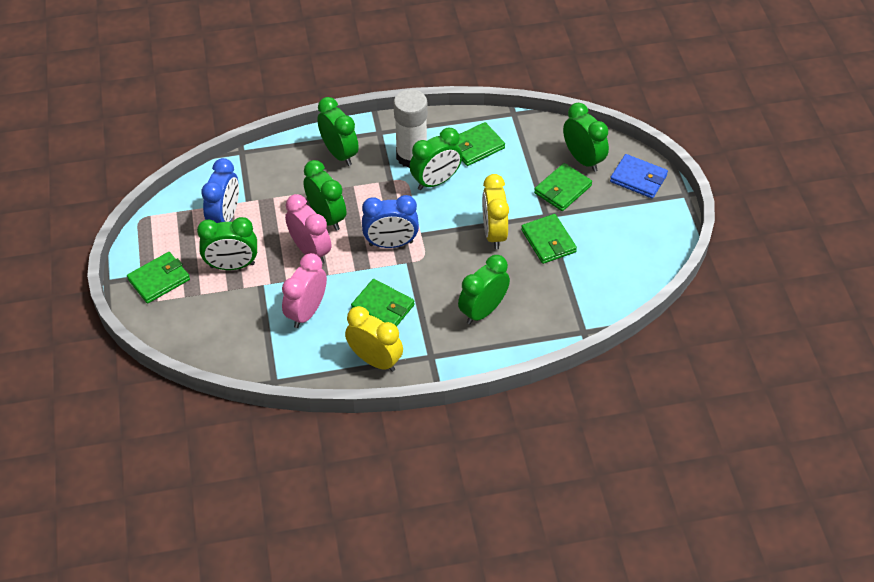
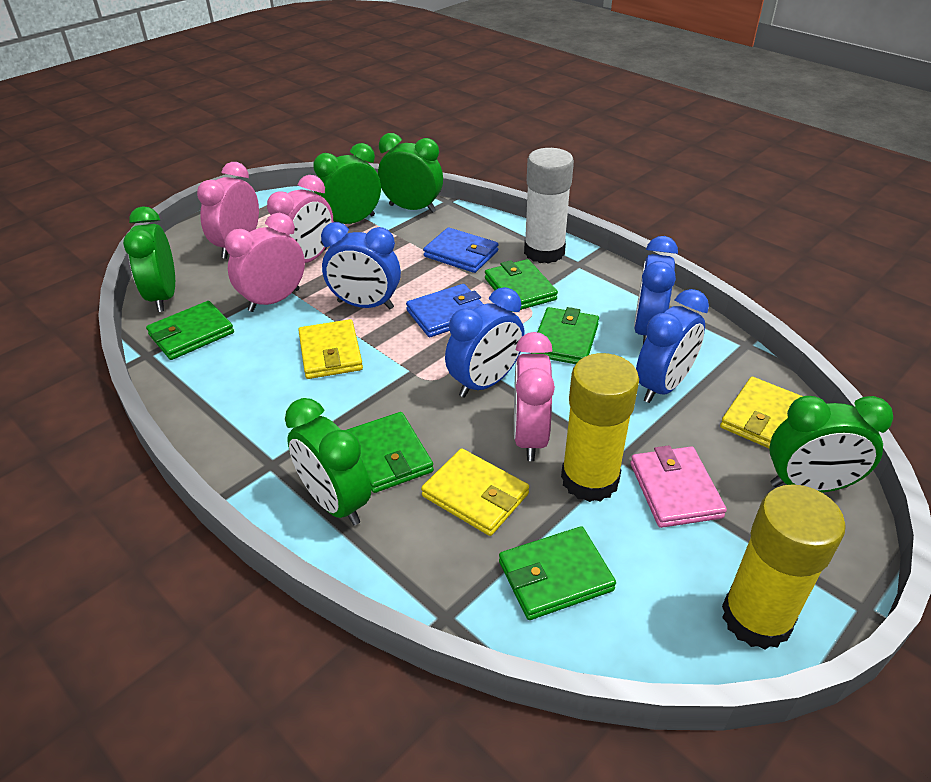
blue clock: [201,158,239,223] [362,195,419,248] = 2 -> [321,222,401,309] [445,287,525,398] [634,236,678,344] [636,289,709,403] = 4
blue wallet: [610,154,668,199] = 1 -> [406,284,483,337] [423,227,499,273] = 2
green clock: [197,217,257,270] [303,160,346,231] [317,97,359,166] [410,128,462,190] [458,255,510,324] [563,103,609,172] = 6 -> [123,206,175,312] [285,398,371,525] [313,143,381,224] [378,133,443,213] [769,396,893,493] = 5
pink clock: [282,253,327,328] [285,194,331,264] = 2 -> [197,162,259,259] [225,213,305,312] [267,175,333,263] [514,332,555,461] = 4
pink wallet: none = 0 -> [630,445,727,528] = 1
yellow clock: [345,306,403,372] [482,174,509,249] = 2 -> none = 0
yellow glue stick: none = 0 -> [561,353,639,502] [722,484,846,650] = 2
yellow wallet: none = 0 -> [298,319,363,379] [421,448,529,536] [720,377,803,448] = 3

